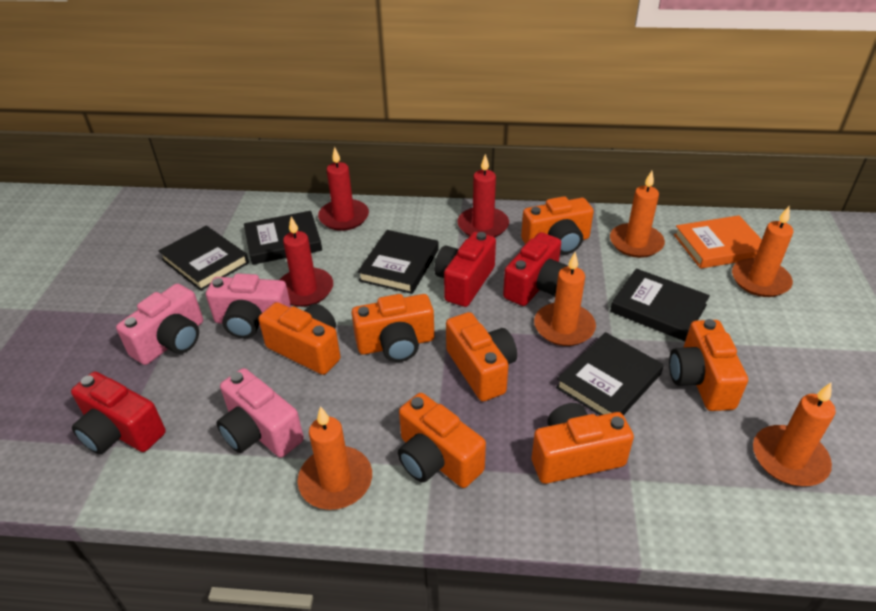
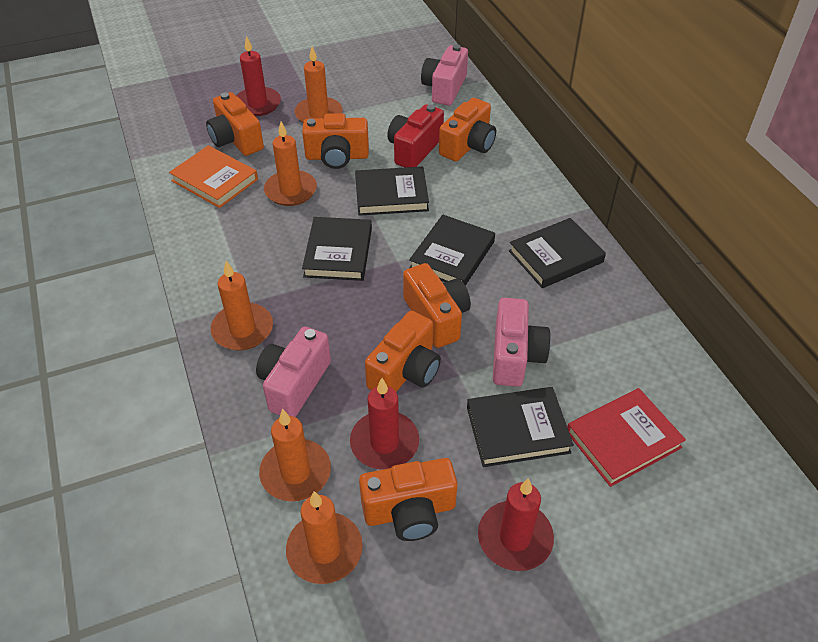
orange camera: [258,302,340,375] [351,294,434,362] [398,393,486,488] [446,312,517,402] [521,196,594,254] [532,403,634,484] [669,319,748,411] = 7 -> [206,92,264,156] [302,113,369,169] [359,458,457,541] [365,311,441,392] [403,263,471,348] [439,98,496,161] = 6
red book: none = 0 -> [567,388,686,487] = 1
red camera: [71,372,166,454] [434,232,496,307] [503,232,567,306] = 3 -> [387,104,444,167] = 1

